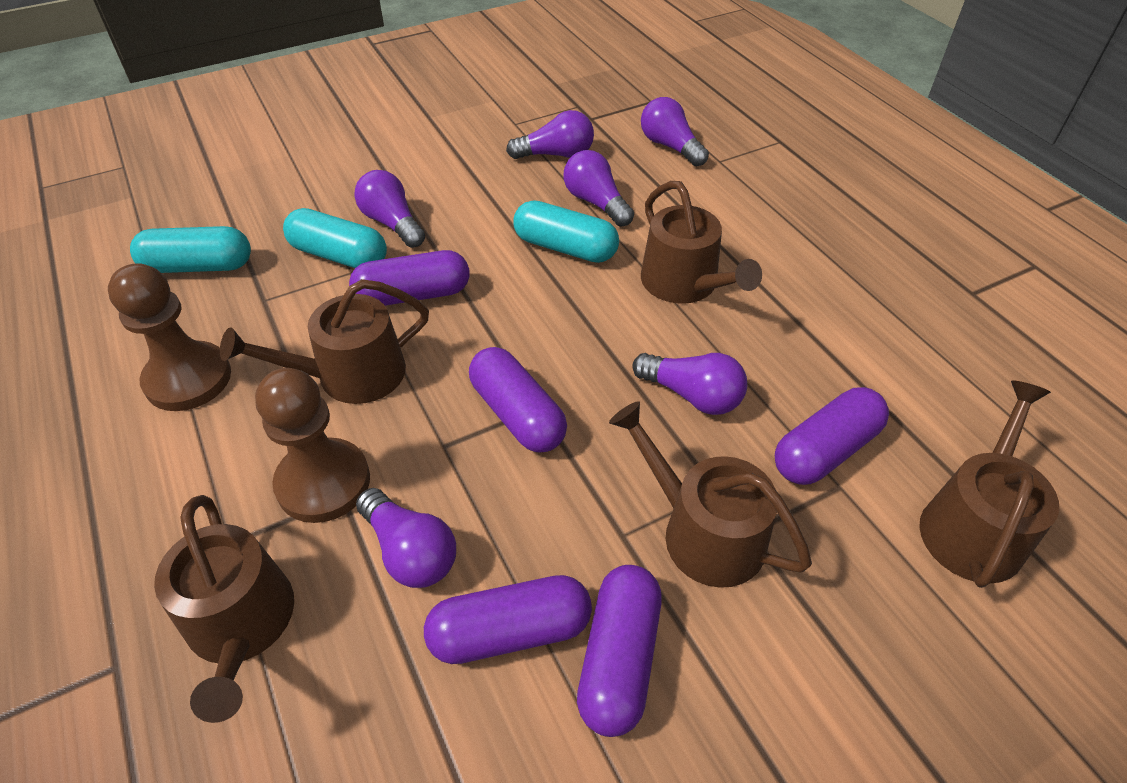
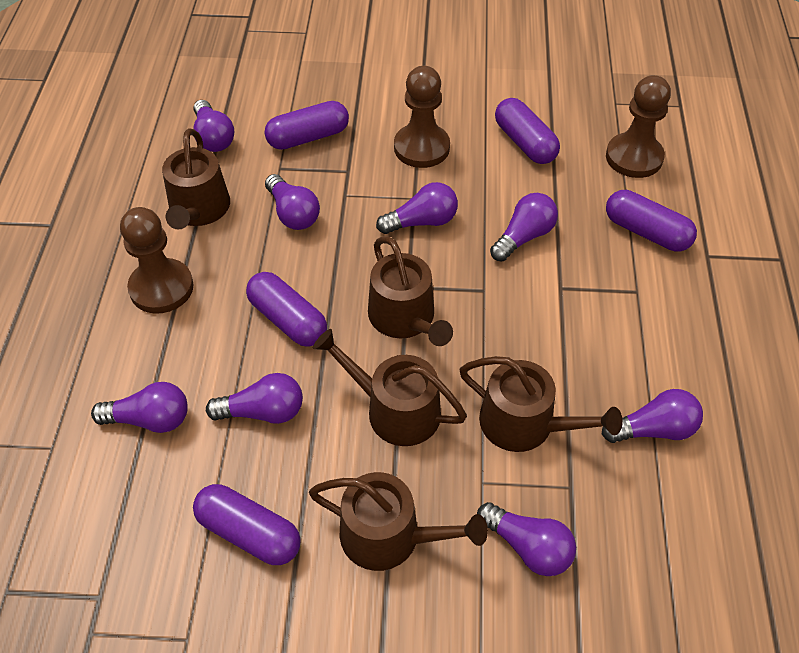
brown pawn: [108,263,231,411] [255,368,370,523] = 2 -> [120,207,194,314] [394,66,450,168] [606,75,671,178] = 3
purple light bulb: [354,170,425,248] [356,488,456,588] [506,110,594,159] [564,150,634,227] [632,353,747,415] [641,97,709,167] = 6 -> [91,382,188,433] [193,100,234,152] [206,373,303,424] [265,174,320,230] [376,182,458,234] [477,502,576,576] [490,193,558,262] [602,389,703,443] = 8
turquoise capsule: [130,226,251,273] [283,208,387,268] [513,200,619,263] = 3 -> none = 0

